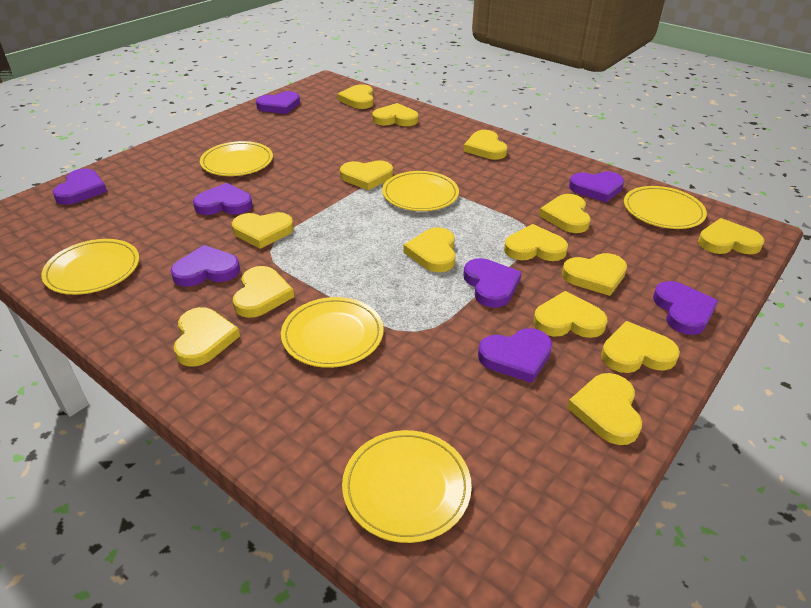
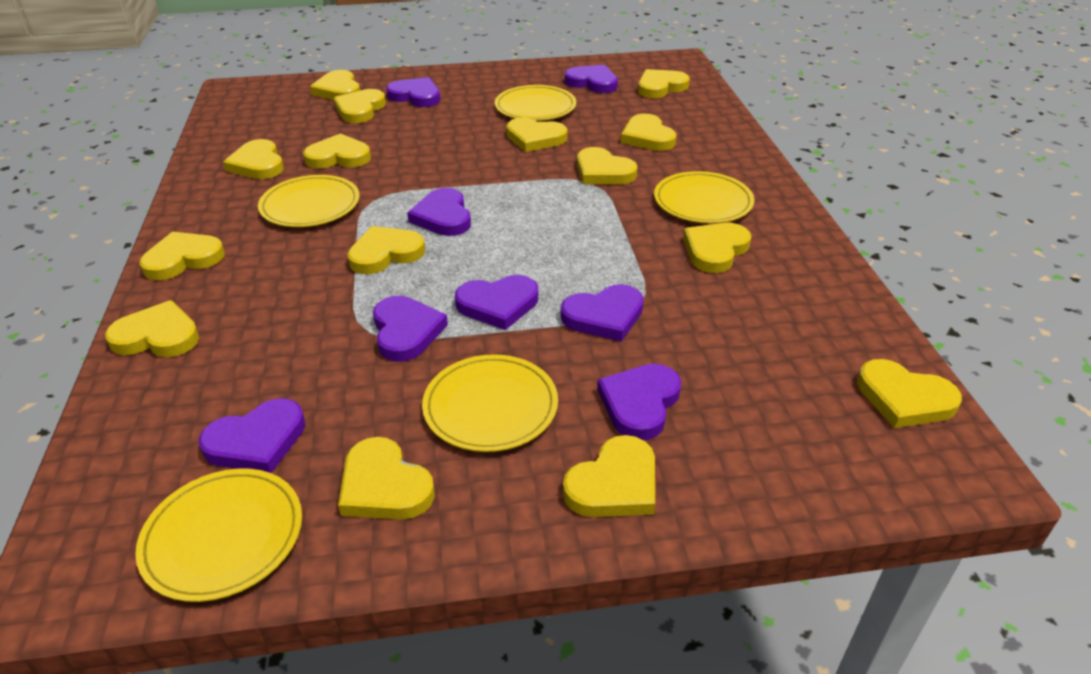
yellow plate: [41,239,139,295] [200,141,273,176] [281,297,384,368] [342,430,472,543] [382,171,459,211] [624,186,707,229] = 6 -> [135,469,302,602] [258,175,360,227] [422,354,558,452] [495,85,576,121] [654,171,754,224] = 5

